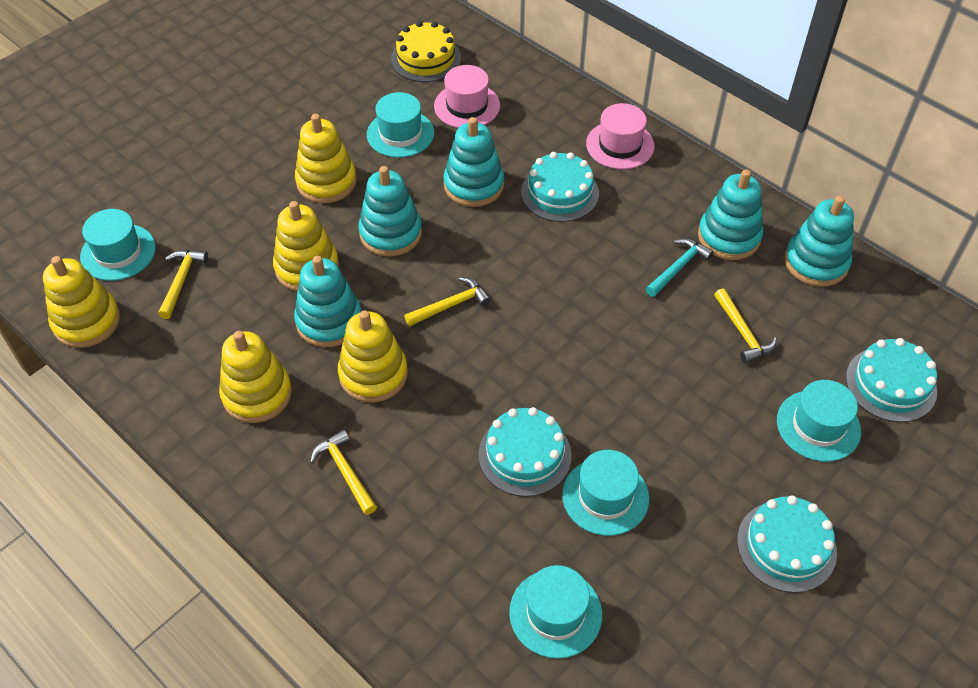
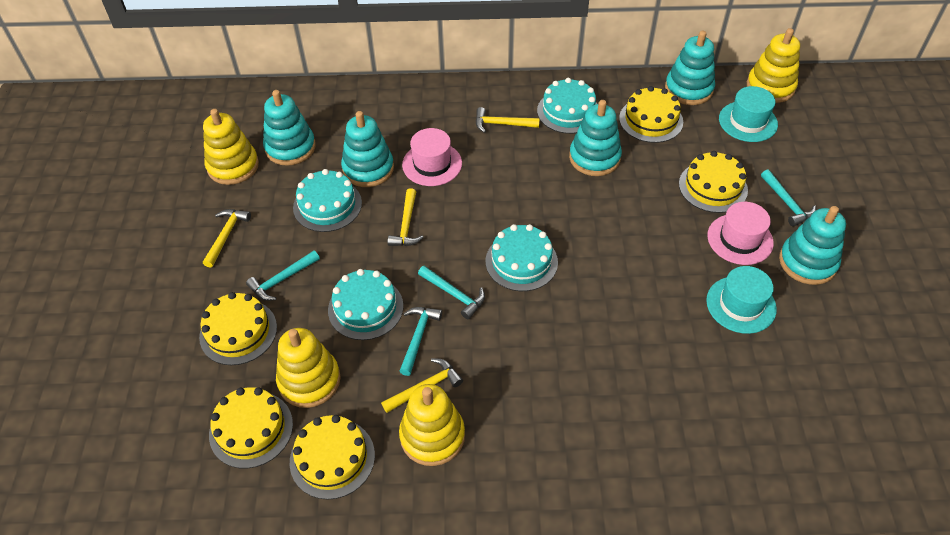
turquoise hammer: [646,238,714,297] = 1 -> [246,250,320,301] [399,307,442,376] [418,266,485,319] [761,169,816,226] = 4
turquoise hat: [80,209,156,281] [367,92,434,158] [509,565,602,659] [562,450,649,536] [777,380,861,462] = 5 -> [706,266,777,334] [719,86,778,142] = 2
yellow cake: [391,21,461,82] = 1 -> [199,292,277,365] [209,387,293,468] [290,415,375,500] [619,86,683,143] [679,151,748,213] = 5
yellow stacking toy: [43,256,120,348] [219,331,292,423] [273,201,339,291] [295,114,357,203] [338,310,408,403] = 5 -> [203,109,259,185] [276,328,341,408] [399,384,465,466] [747,28,800,103] = 4

